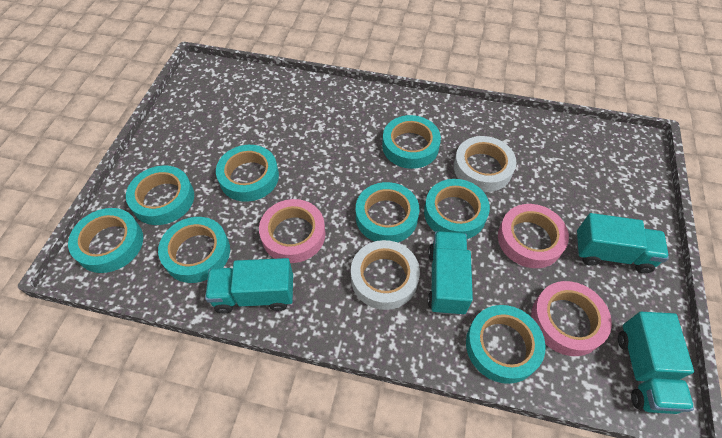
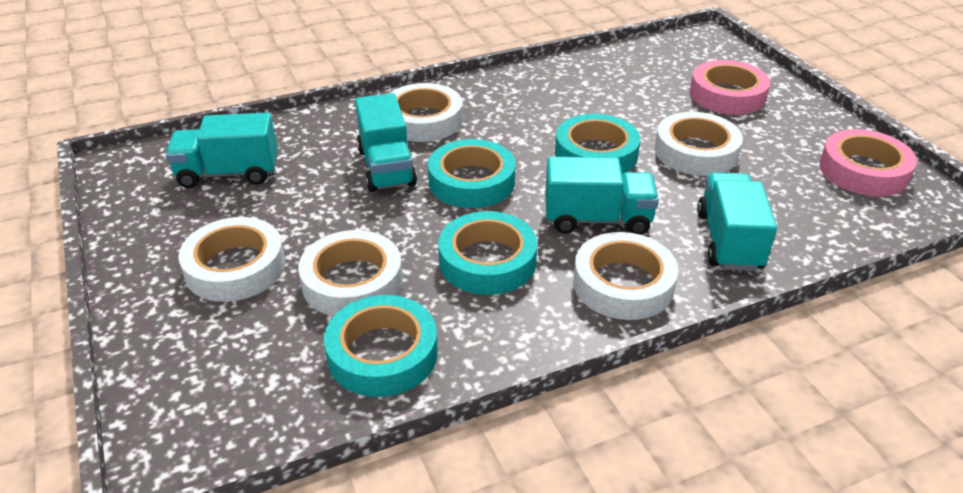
pink tape: [259,199,326,263] [498,204,569,268] [531,281,612,356] = 3 -> [690,60,770,115] [819,129,917,196] = 2
turquoise tape: [68,208,143,273] [126,166,194,225] [158,217,230,283] [216,145,279,202] [356,182,419,243] [382,115,441,169] [424,179,490,239] [466,305,546,384] = 8 -> [324,295,438,397] [428,139,516,208] [438,211,537,295] [555,114,640,174] = 4
white tape: [351,240,420,310] [454,136,516,192] = 2 -> [178,217,285,302] [298,230,403,316] [389,83,463,142] [573,232,678,320] [655,112,743,176] = 5

